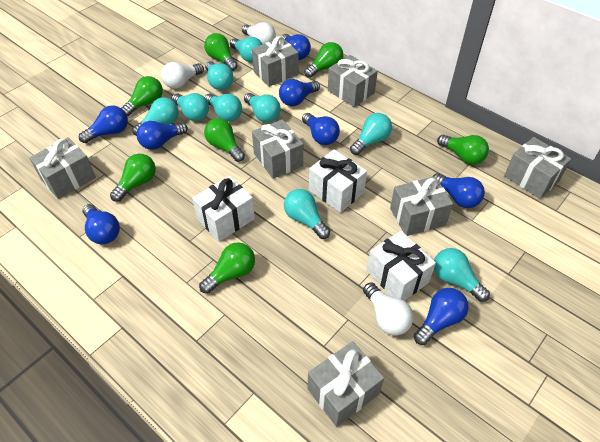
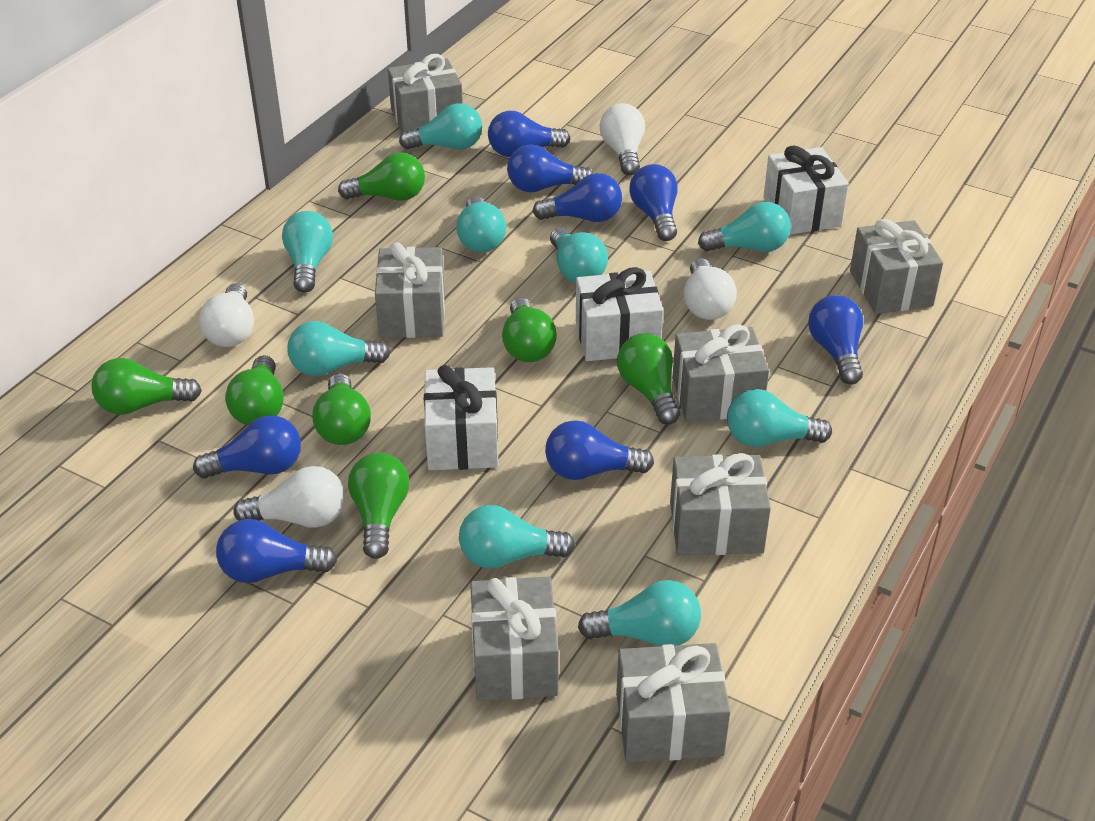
white light bulb: [161,62,204,89] [242,22,276,44] [363,282,413,336] = 3 -> [199,283,254,347] [234,466,345,528] [600,103,645,175] [684,258,737,320] = 4

